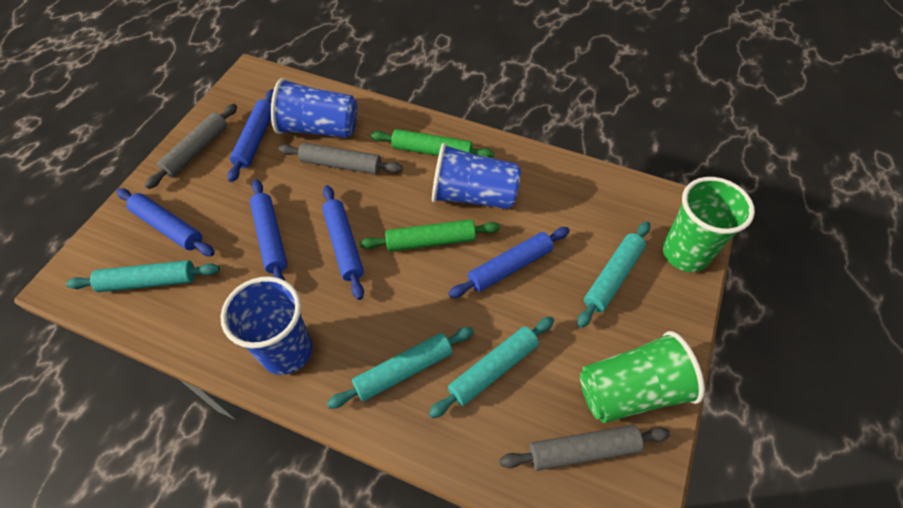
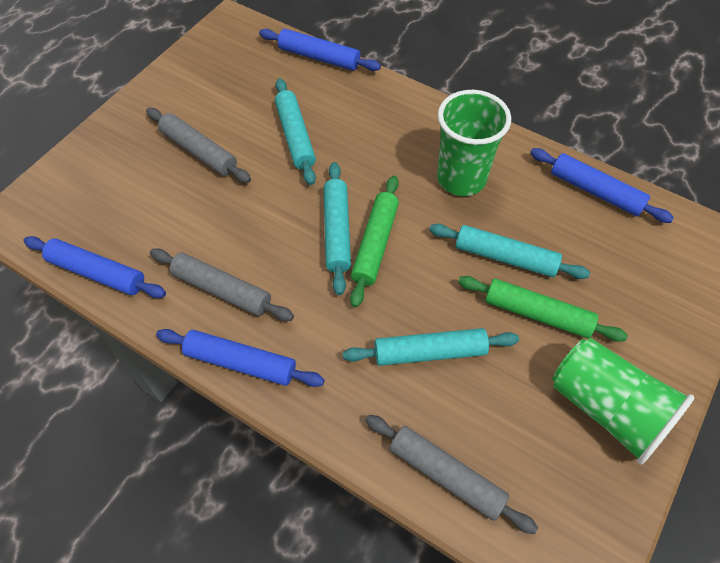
blue cup: [220,276,313,375] [271,78,357,138] [432,143,521,209] = 3 -> none = 0
blue rolling pin: [116,188,215,256] [227,89,274,182] [250,179,287,281] [322,185,364,300] [448,227,570,298] = 5 -> [23,236,166,298] [156,329,325,387] [259,29,381,71] [530,148,674,223] = 4

